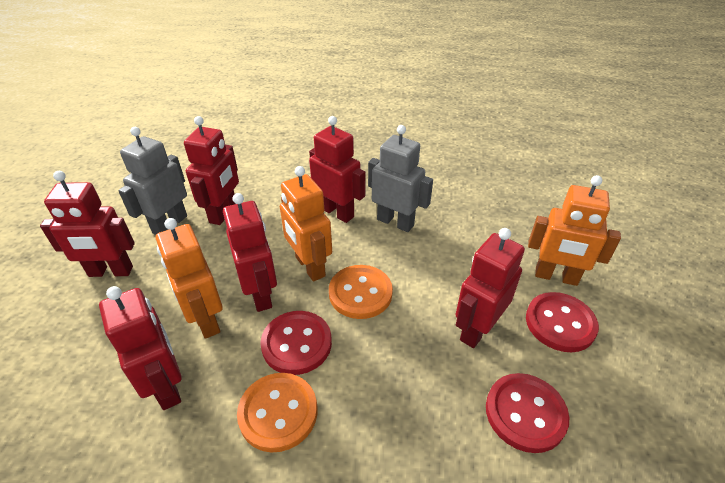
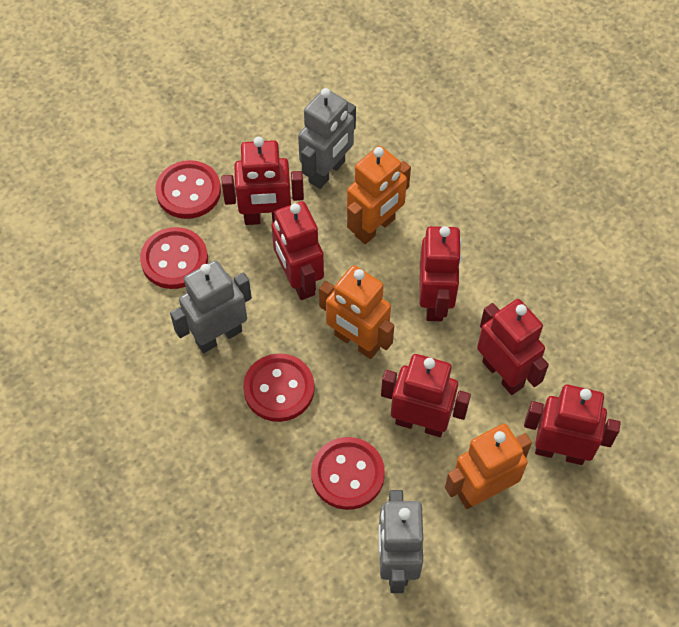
grey robot: [118,127,187,235] [368,125,433,232] = 2 -> [170,260,252,353] [298,88,356,189] [378,490,423,593] = 3
orange button: [237,373,317,453] [329,265,393,319] = 2 -> none = 0
red button: [260,311,332,375] [486,373,569,453] [526,292,599,352] = 3 -> [140,227,208,289] [156,160,221,219] [243,353,314,422] [311,437,385,510] = 4

